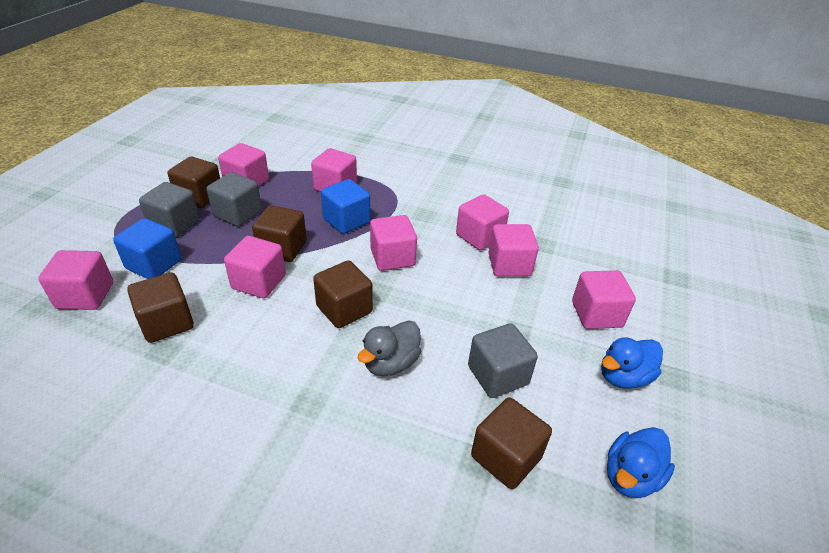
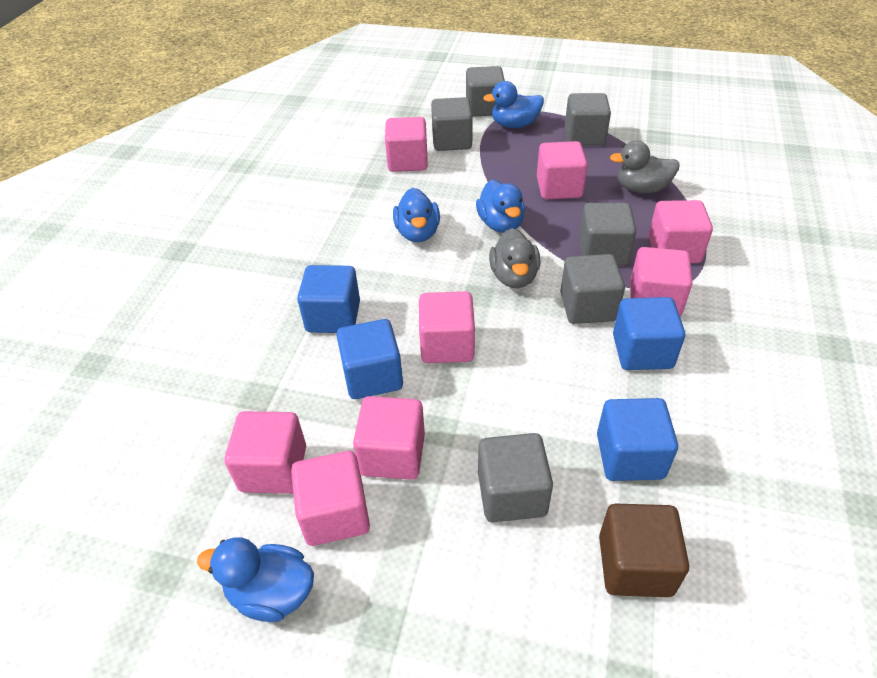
blue cube: [113,218,181,279] [321,179,370,234] = 2 -> [297,265,360,333] [336,319,403,399] [597,398,678,481] [613,297,685,370] = 4
blue duck: [601,338,663,389] [607,427,675,498] = 2 -> [197,538,314,622] [393,188,440,242] [476,180,525,233] [483,81,544,128] = 4
brown cube: [127,272,194,343] [167,157,220,208] [252,205,307,262] [313,260,373,328] [471,397,552,489] = 5 -> [599,504,689,597] = 1
grey cube: [139,182,200,238] [207,172,262,226] [468,323,538,398] = 3 -> [431,97,473,151] [466,66,505,117] [478,433,553,522] [560,254,625,324] [565,93,611,146] [579,203,637,266] = 6
grey duck: [358,320,421,376] = 1 -> [489,228,541,288] [610,141,680,193] = 2

